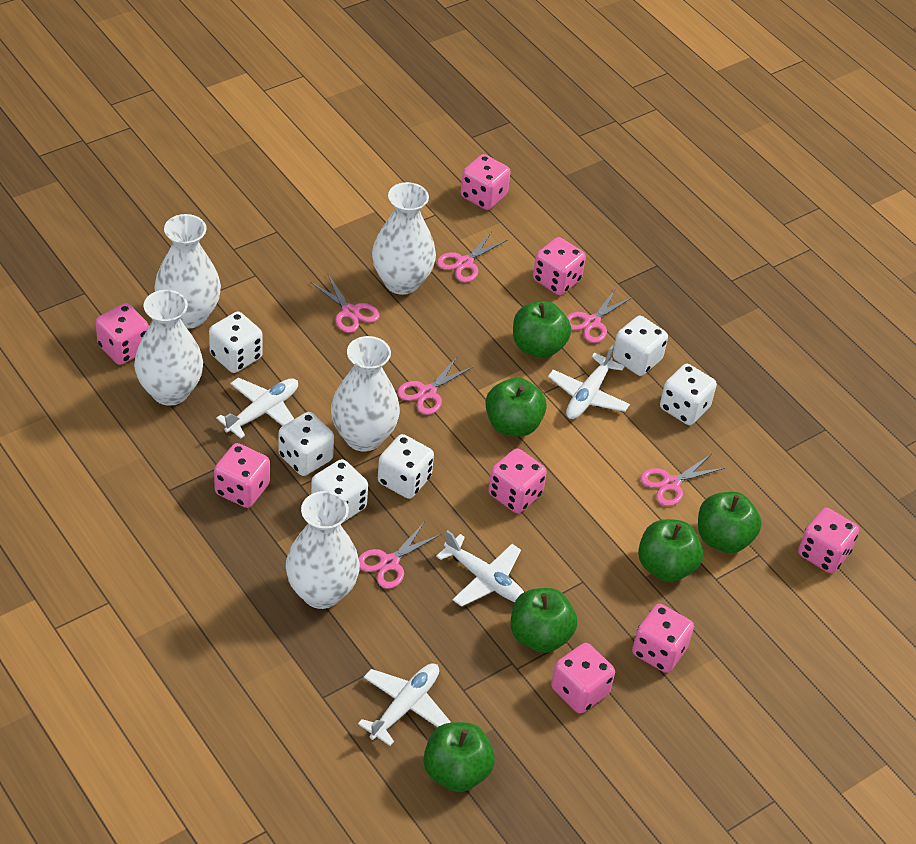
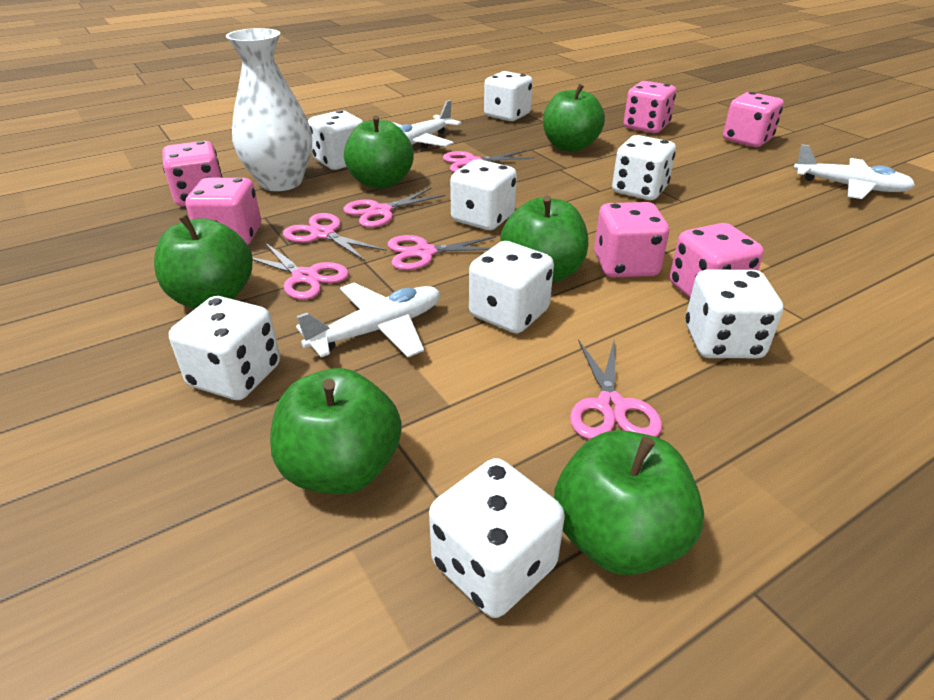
pink dice: [96,303,149,365] [214,443,270,508] [461,154,511,210] [488,448,547,513] [533,237,586,295] [551,643,615,714] [632,604,694,673] [798,508,859,573] = 8 -> [162,141,223,206] [186,178,261,245] [594,202,669,278] [624,81,676,133] [670,223,764,298] [723,92,784,147] = 6
white dice: [209,312,262,373] [278,412,334,476] [311,459,368,522] [378,434,434,499] [613,316,668,376] [660,364,717,425] = 6 -> [169,296,280,400] [308,110,363,170] [429,458,565,618] [450,159,517,230] [469,241,554,333] [484,71,533,121] [612,135,676,200] [685,270,783,358] = 8
white plane: [216,378,298,439] [358,663,451,746] [436,530,524,607] [548,345,630,419] = 4 -> [296,283,440,357] [392,100,461,149] [794,144,915,199] = 3
white vase: [134,290,203,406] [154,214,221,328] [286,491,360,609] [331,336,400,452] [372,182,436,295] = 5 -> [226,28,312,191] = 1

